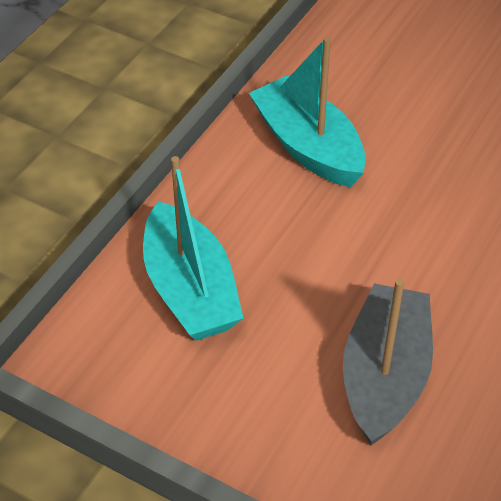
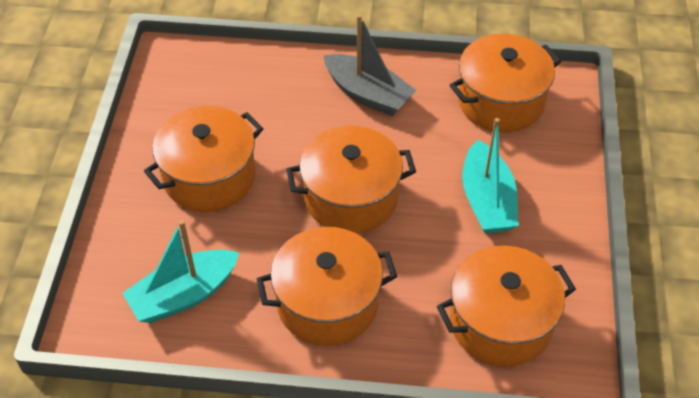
orange pot: none = 0 -> [144,106,264,212] [257,227,397,346] [286,126,416,234] [437,245,576,367] [449,34,561,132] = 5

